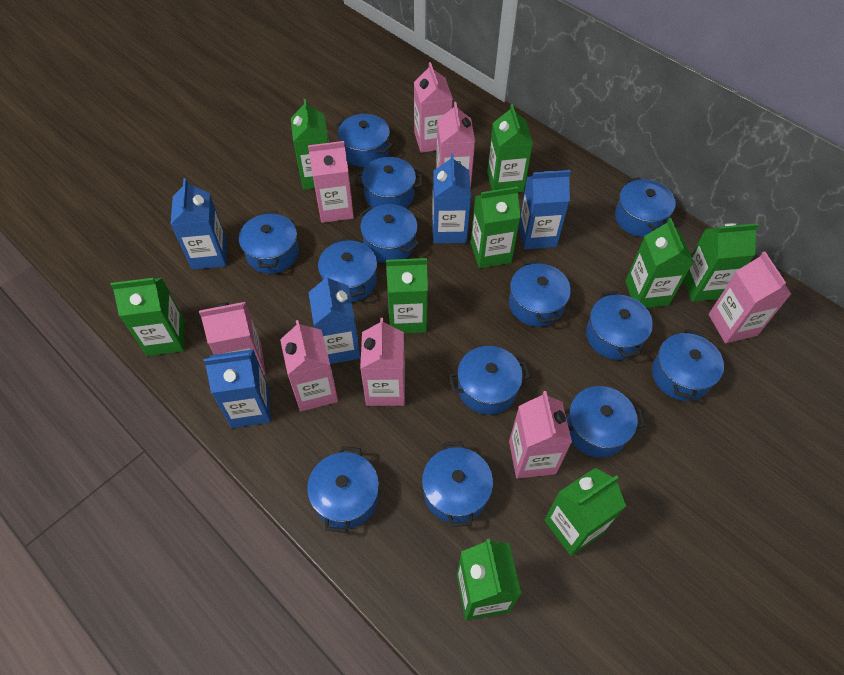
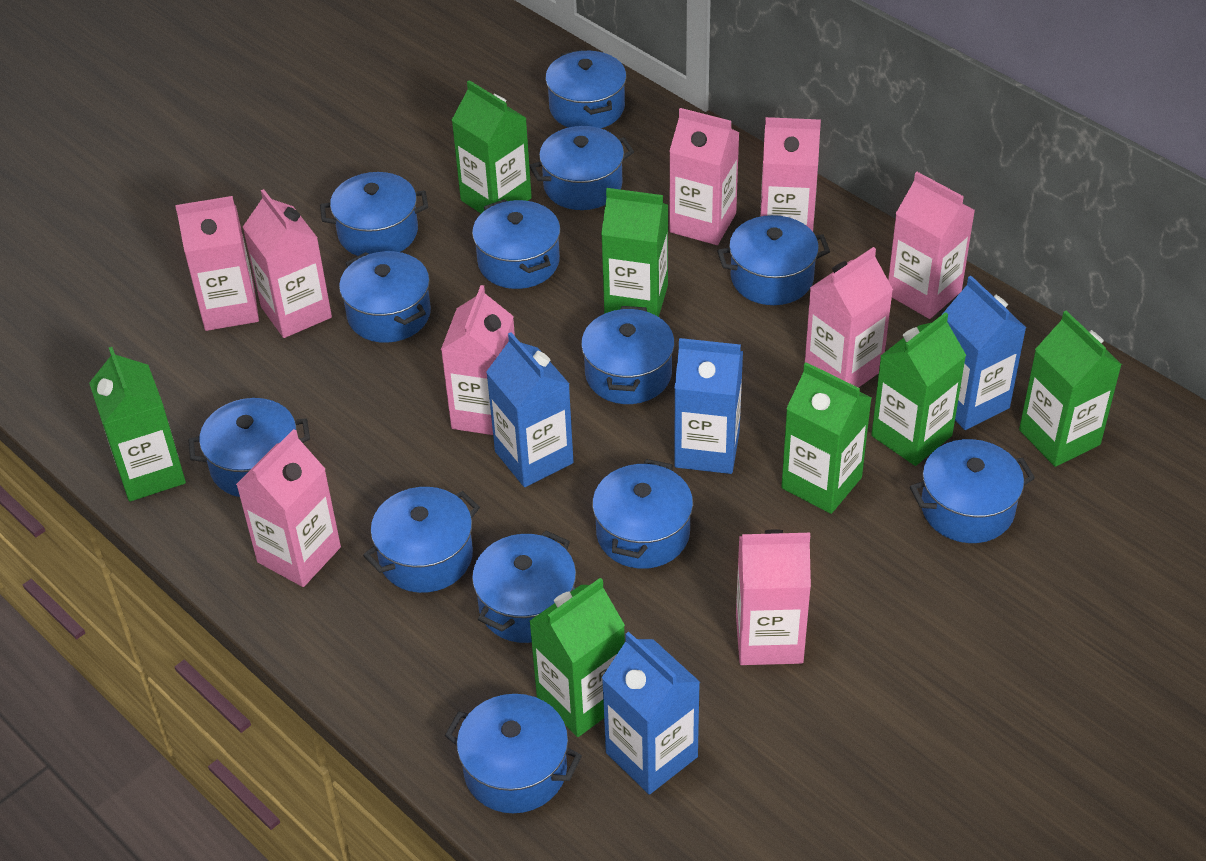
blue carton: [170,178,227,270] [204,349,271,428] [308,273,360,364] [432,153,471,244] [519,170,571,249] = 5 -> [486,332,573,487] [602,632,700,795] [674,338,743,474] [943,276,1026,430] = 4
green carton: [110,278,185,356] [291,99,329,190] [386,258,428,334] [457,539,521,621] [471,187,521,268] [487,104,533,192] [544,468,626,556] [625,218,694,308] [684,223,759,302] = 9 -> [89,347,186,501] [452,80,532,213] [529,578,625,737] [601,188,668,317] [781,362,872,514] [871,312,966,466] [1019,311,1122,467] = 7
pink carton: [199,302,265,375] [280,320,338,411] [308,141,354,223] [360,318,405,406] [414,62,453,153] [436,102,475,187] [509,391,572,479] [708,252,791,343] = 8 -> [175,196,259,331] [236,429,341,587] [243,189,332,338] [441,285,515,435] [669,108,739,245] [736,530,811,665] [760,117,821,231] [805,247,893,388] [888,172,975,319] = 9

